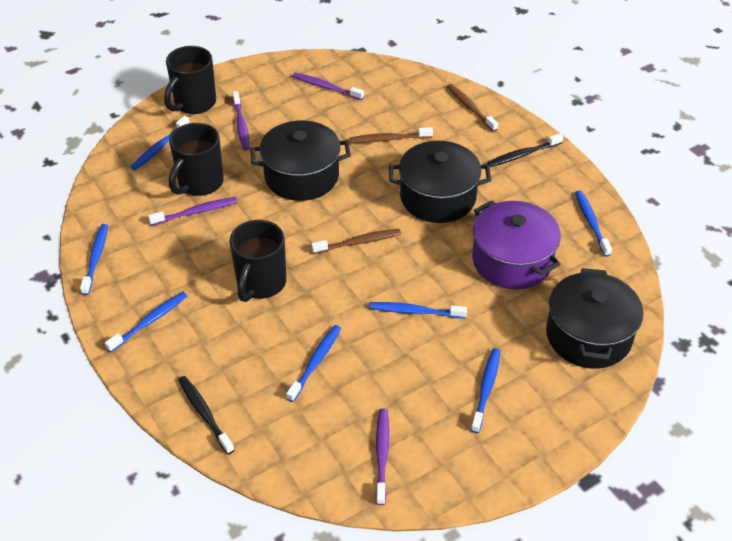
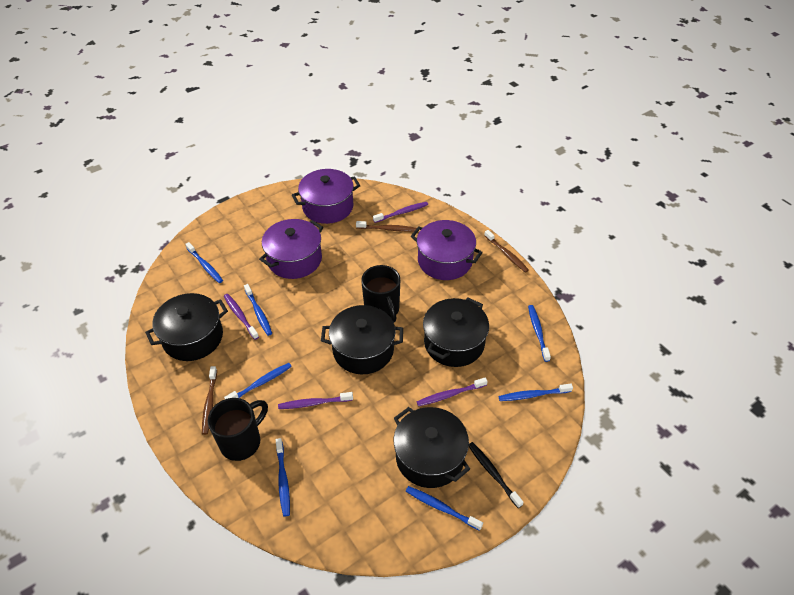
black mug: [164,46,216,114] [169,123,224,196] [229,220,286,302] = 3 -> [208,398,268,461] [361,265,400,322] = 2
black pot: [250,121,351,201] [389,141,491,223] [546,268,643,369] = 3 -> [145,293,228,361] [321,305,403,374] [394,407,470,488] [423,297,489,367] = 4
black toothbrush: [178,376,234,454] [487,133,563,167] = 2 -> [469,442,524,508] = 1
purple pot: [472,201,561,289] = 1 -> [259,219,323,279] [292,169,360,224] [411,220,483,280] = 3

